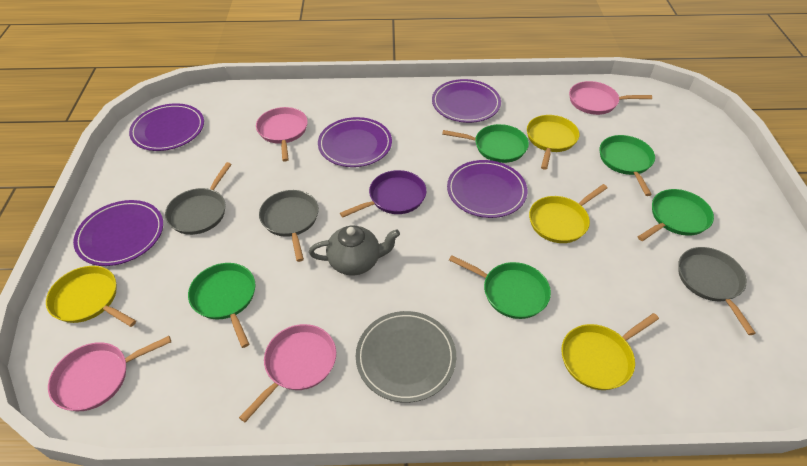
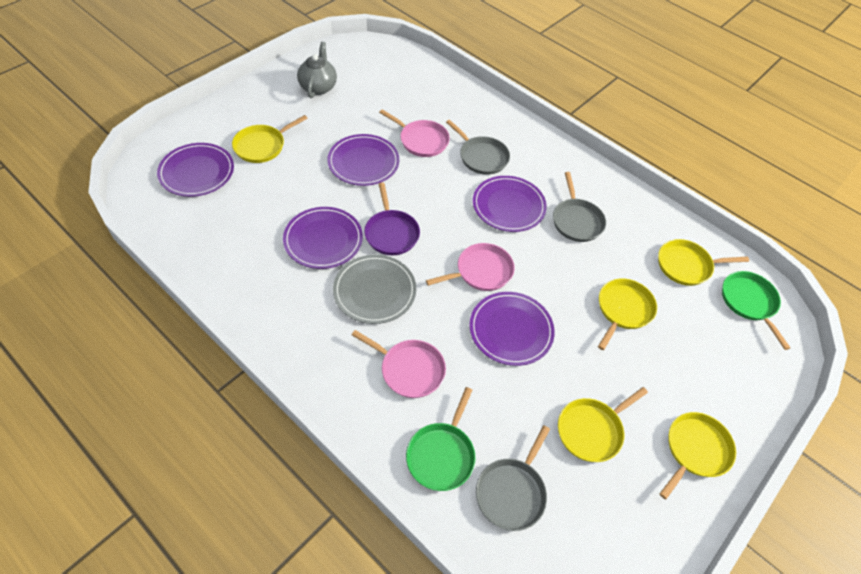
green pan: [188,263,255,348] [442,124,529,163] [449,255,551,319] [600,135,655,196] [638,189,714,241] = 5 -> [406,387,476,491] [722,271,790,350] = 2
pink pan: [48,336,171,411] [239,324,336,422] [256,107,308,162] [569,81,652,115] = 4 -> [352,330,446,398] [379,109,450,157] [426,243,515,291] = 3
yellow pan: [46,266,136,327] [527,115,579,170] [529,184,608,243] [561,313,659,390] = 4 -> [232,115,308,163] [558,387,648,462] [598,278,657,350] [658,239,749,286] [659,412,736,499] = 5

